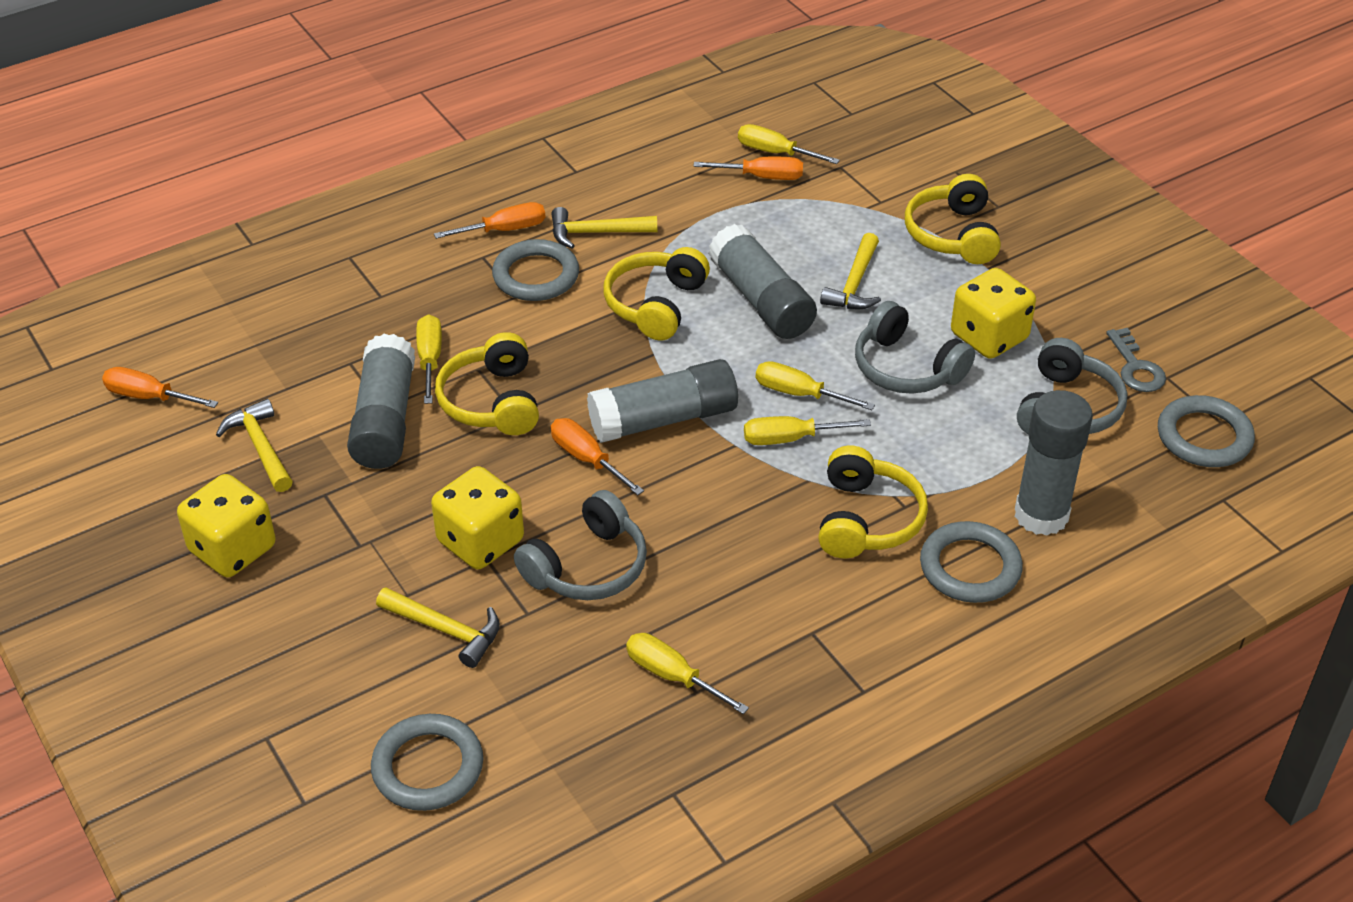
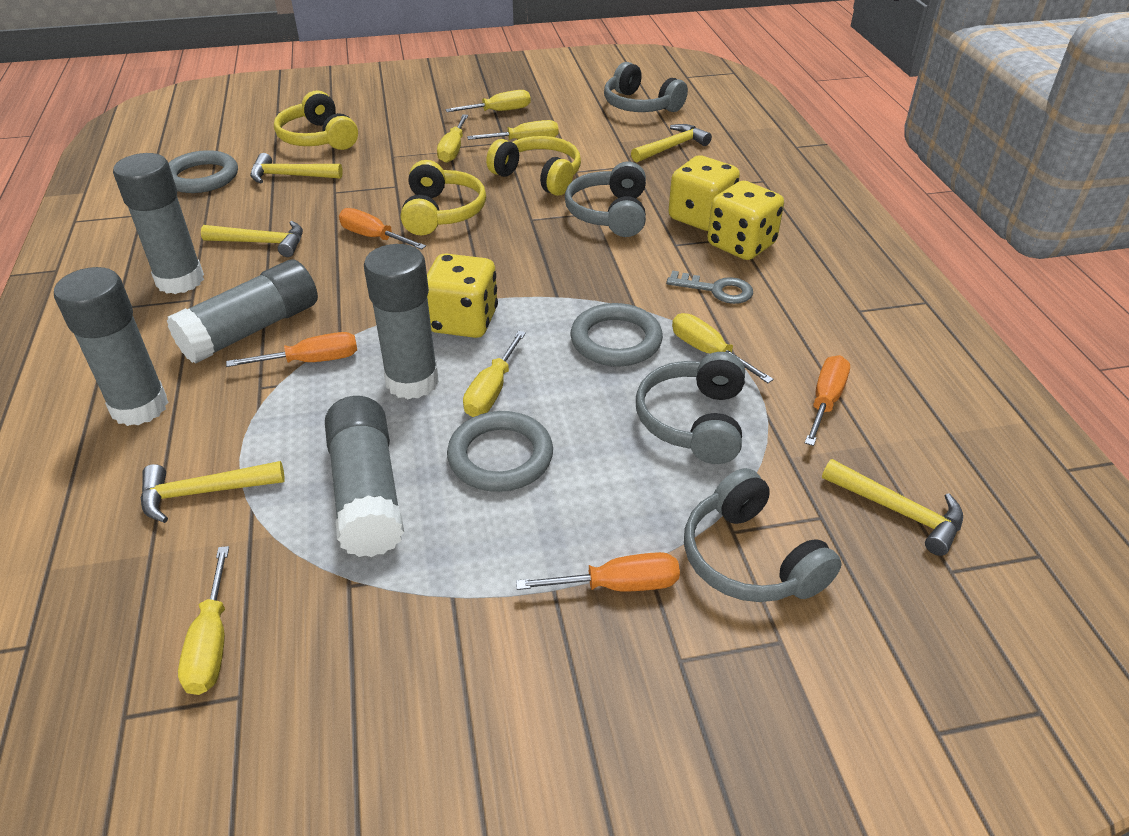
grey glue stick: [347,334,415,469] [587,359,738,443] [708,224,817,339] [1015,390,1093,536] = 4 -> [54,267,168,426] [113,153,204,294] [167,260,318,364] [325,396,404,557] [364,244,439,399] = 5
grey headphones: [514,490,647,600] [855,301,975,394] [1017,338,1127,435] = 3 -> [565,161,646,237] [604,62,688,112] [636,352,745,464] [684,468,842,602] = 4
grey ring: [371,714,483,811] [492,239,579,301] [920,521,1023,603] [1158,395,1255,467] = 4 -> [169,150,238,193] [447,411,553,492] [570,303,663,366] = 3
yellow hammer: [216,399,293,492] [376,587,500,668] [551,207,657,249] [820,233,881,309] = 4 -> [141,461,285,523] [201,221,303,257] [250,153,343,184] [631,124,712,163] [822,459,963,556] = 5
yellow headphones: [435,332,539,435] [604,247,710,341] [818,446,928,558] [905,174,1001,264] = 4 -> [274,90,358,150] [401,160,486,235] [486,136,581,196] = 3
yellow screwdriver: [416,314,442,404] [626,633,749,714] [738,124,840,164] [744,416,871,445] [756,361,875,410] = 5 -> [178,546,229,695] [437,114,468,163] [445,90,531,112] [463,331,526,417] [467,120,559,141] [672,313,774,383] = 6

